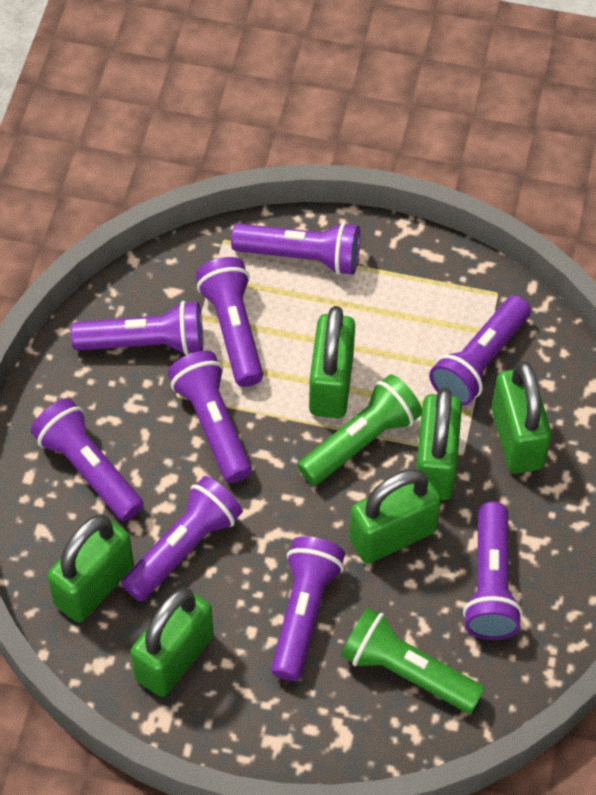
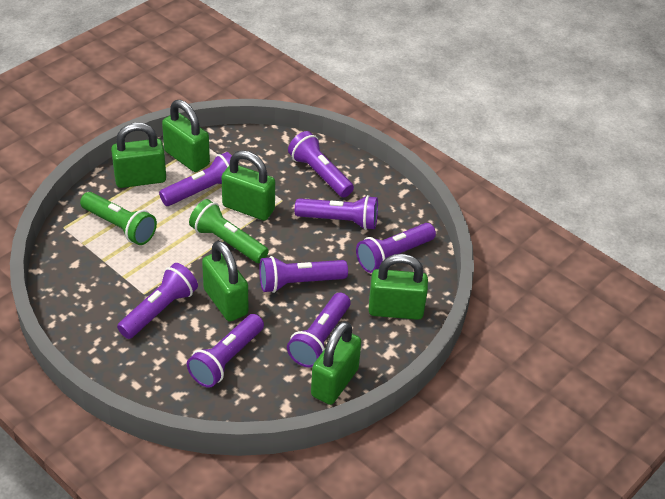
purple flashlight: [31,398,144,521] [71,301,203,355] [121,476,243,602] [168,351,252,483] [196,257,263,387] [231,222,360,275] [271,536,345,681] [429,296,531,406] [463,502,523,640] = 9 -> [117,263,198,339] [159,152,232,206] [187,314,264,388] [259,256,348,293] [287,292,350,368] [288,131,354,197] [295,195,378,230] [356,223,436,273] = 8

